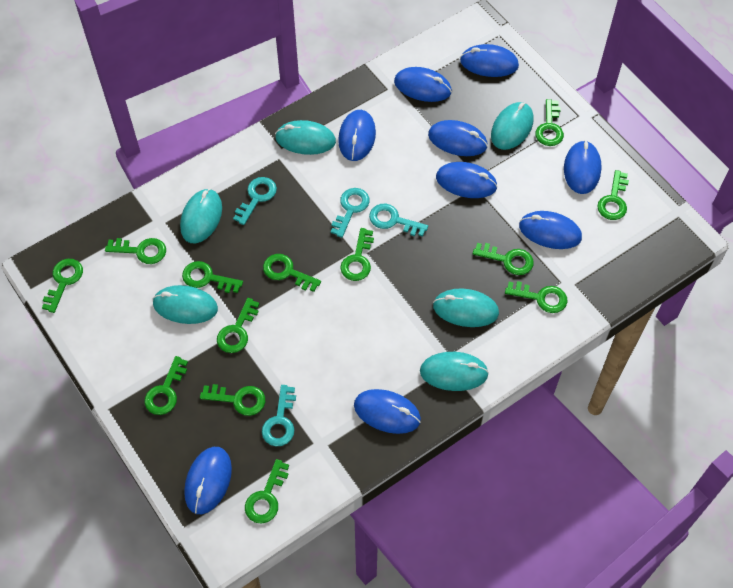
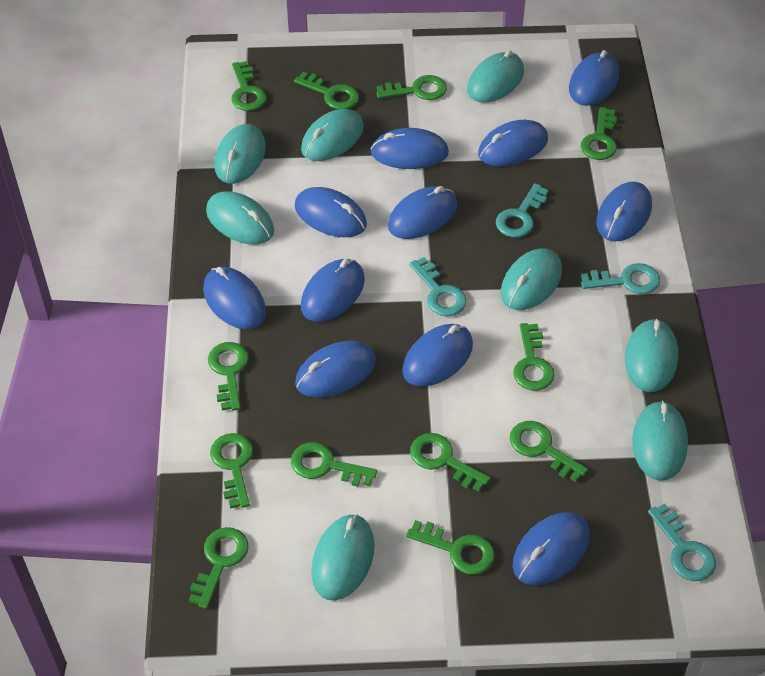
blue mouse: [184,447,232,514] [338,110,376,161] [354,389,421,434] [394,67,452,102] [428,120,488,156] [436,162,498,198] [460,44,519,77] [519,211,582,249] [564,140,601,194] = 9 -> [203,267,266,329] [295,187,367,237] [295,341,376,398] [301,259,365,322] [371,128,449,169] [388,186,457,239] [402,324,473,387] [478,120,548,166] [513,512,590,585] [569,50,619,106] [597,182,652,241] = 11
green key: [42,259,83,313] [105,238,166,264] [145,356,188,415] [182,261,243,293] [200,384,265,416] [217,298,260,353] [245,459,289,524] [263,254,321,292] [340,228,374,281] [473,243,534,275] [505,281,567,313] [535,99,564,146] [597,170,629,220] = 13 -> [189,527,249,609] [208,342,249,411] [210,433,253,509] [231,61,267,111] [291,442,377,487] [294,72,359,109] [377,75,447,100] [406,520,495,575] [410,433,490,492] [510,421,588,482] [513,323,555,391] [581,107,617,160] = 12
turquoise mouse: [153,285,218,324] [180,189,222,243] [275,120,336,155] [420,352,489,391] [433,288,499,327] [491,102,533,150] = 6 -> [206,191,274,244] [214,124,266,184] [301,109,364,161] [311,514,375,601] [467,50,524,103] [501,248,562,310] [625,319,678,392] [632,401,688,481] = 8

